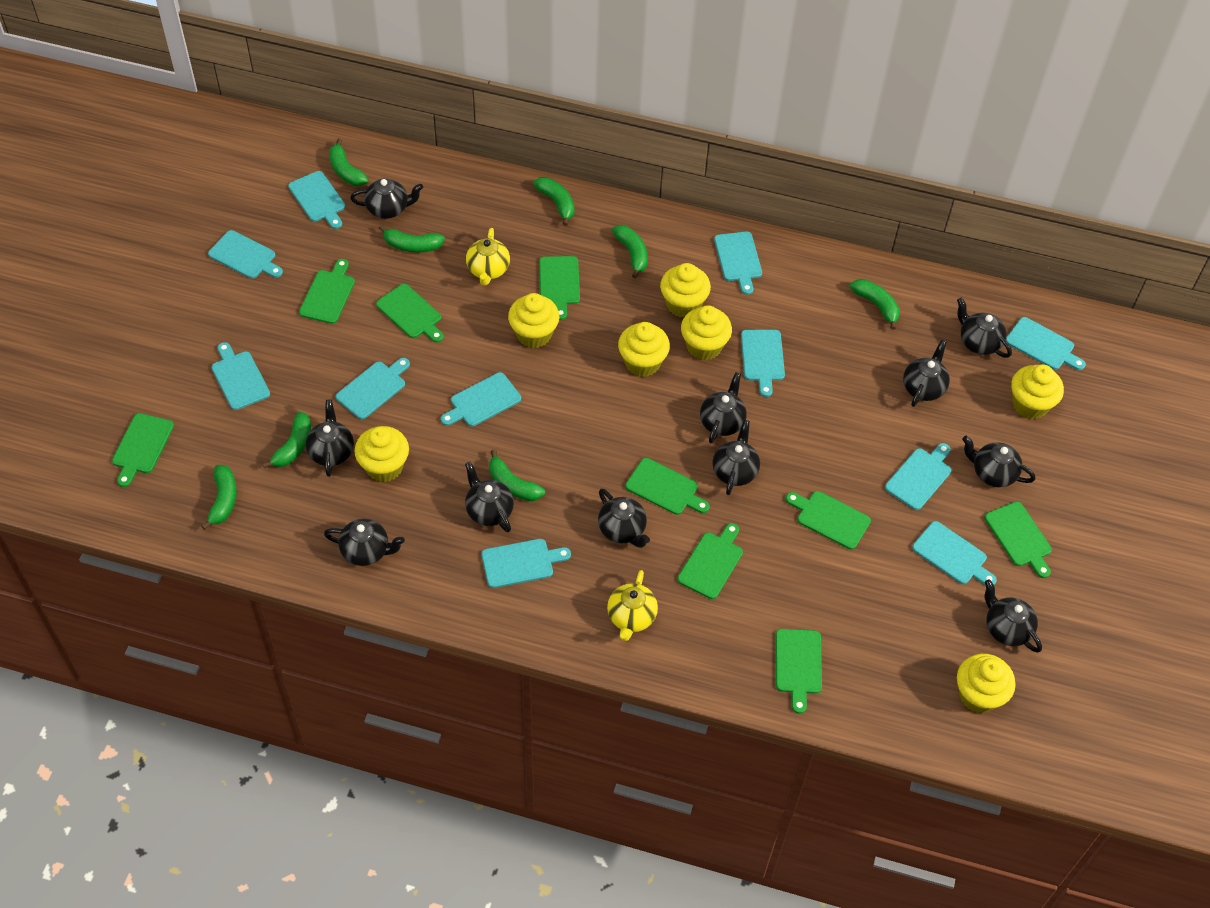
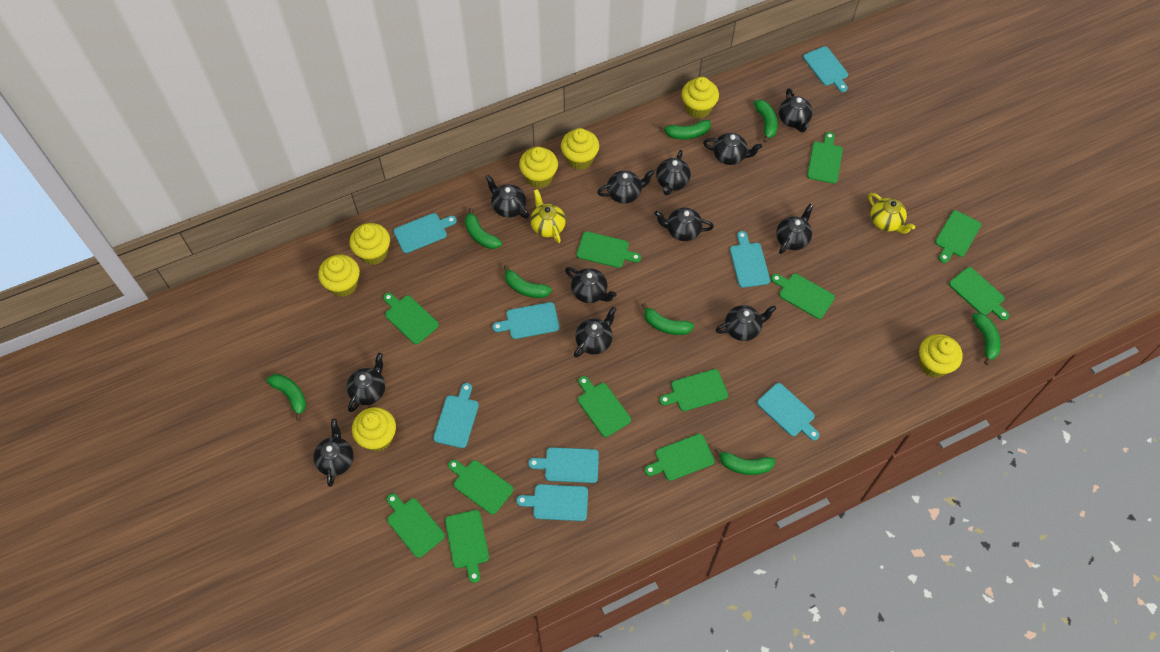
black teapot: [306,399,354,477] [324,519,405,566] [350,178,423,219] [465,462,514,532] [598,488,650,548] [700,372,747,443] [712,420,760,495] [903,340,950,407] [957,297,1012,358] [962,436,1036,487] [984,579,1042,653] = 11 -> [313,419,354,487] [347,353,385,412] [486,174,529,218] [565,267,617,303] [574,307,616,358] [597,170,654,204] [654,208,714,241] [656,150,691,195] [703,133,762,165] [716,305,776,341] [776,204,814,254] [779,88,813,132] = 12
green cutting board: [112,413,174,487] [299,259,355,324] [376,284,444,342] [539,256,580,320] [625,458,710,515] [678,523,743,599] [776,629,822,714] [786,491,871,550] [985,502,1052,578] = 9 -> [383,293,439,344] [387,493,445,558] [445,510,489,583] [448,460,514,515] [576,231,641,268] [578,376,631,437] [644,434,715,481] [659,369,728,411] [771,273,835,319] [807,132,843,184] [935,210,981,263] [949,267,1009,320] = 12
turquoise cutting board: [208,230,283,279] [212,342,270,410] [288,171,345,229] [336,358,410,419] [441,372,521,427] [481,539,571,588] [714,231,762,295] [741,330,785,397] [885,443,951,510] [912,521,997,585] [1006,317,1086,370] = 11 -> [393,213,457,253] [433,383,479,448] [492,302,559,339] [516,484,588,521] [528,447,599,483] [730,231,770,288] [757,383,819,441] [803,46,848,92] = 8

